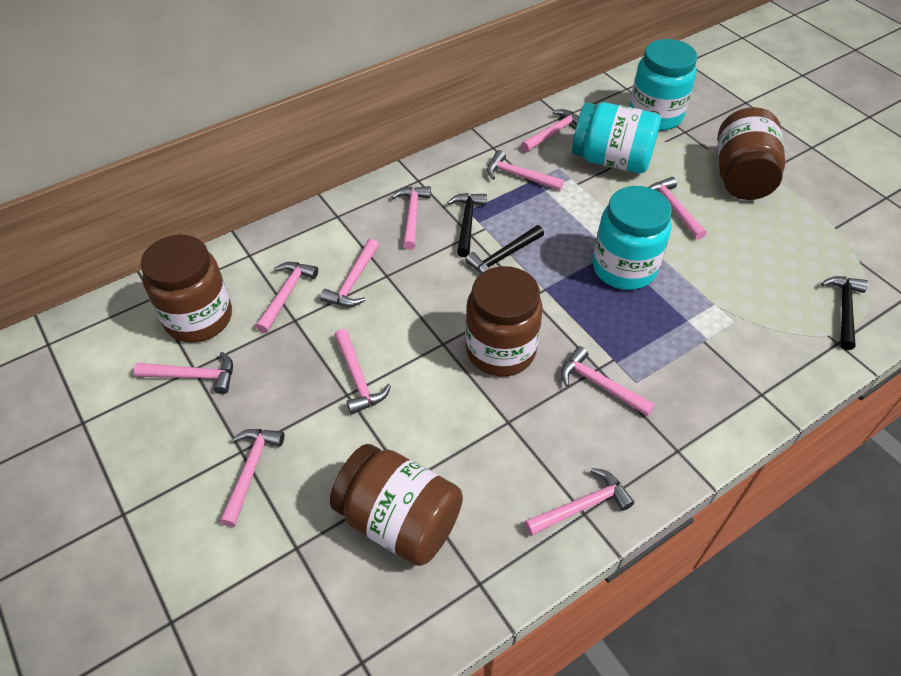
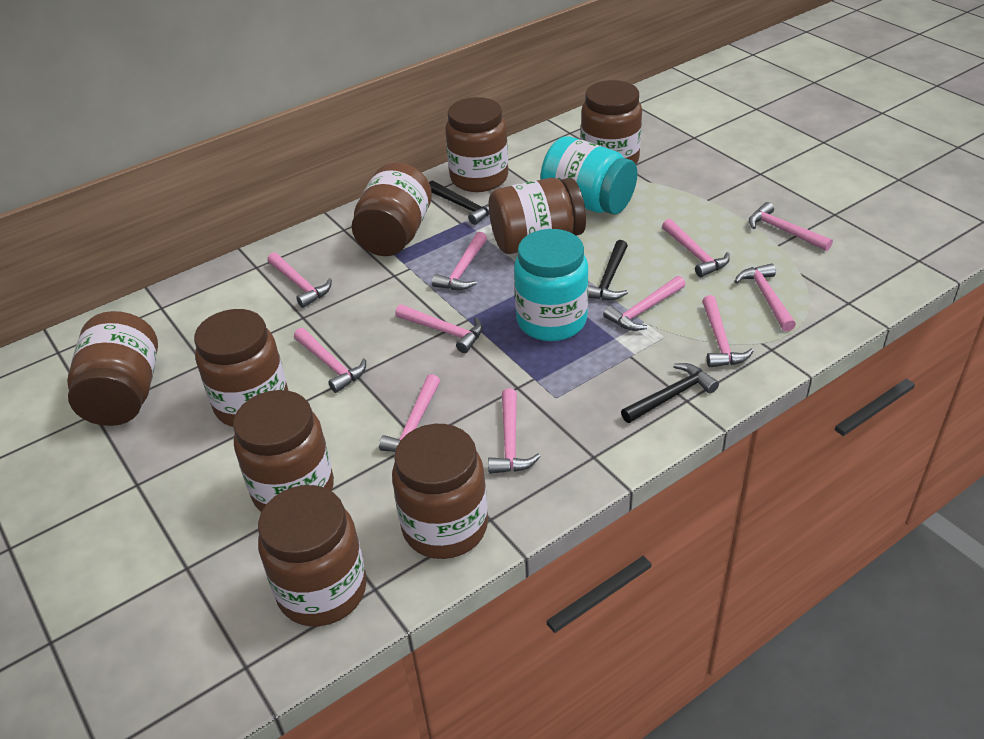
brown jar: [141,235,232,343] [330,444,463,566] [465,266,543,377] [718,107,785,200] = 4 -> [67,311,158,426] [194,309,288,427] [233,390,334,512] [258,485,367,626] [352,162,432,256] [392,424,488,559] [445,97,508,192] [489,178,586,254] [581,80,642,164] = 9
turquoise jar: [572,102,661,173] [593,186,672,290] [629,39,697,131] = 3 -> [514,229,589,341] [541,136,637,214] = 2

